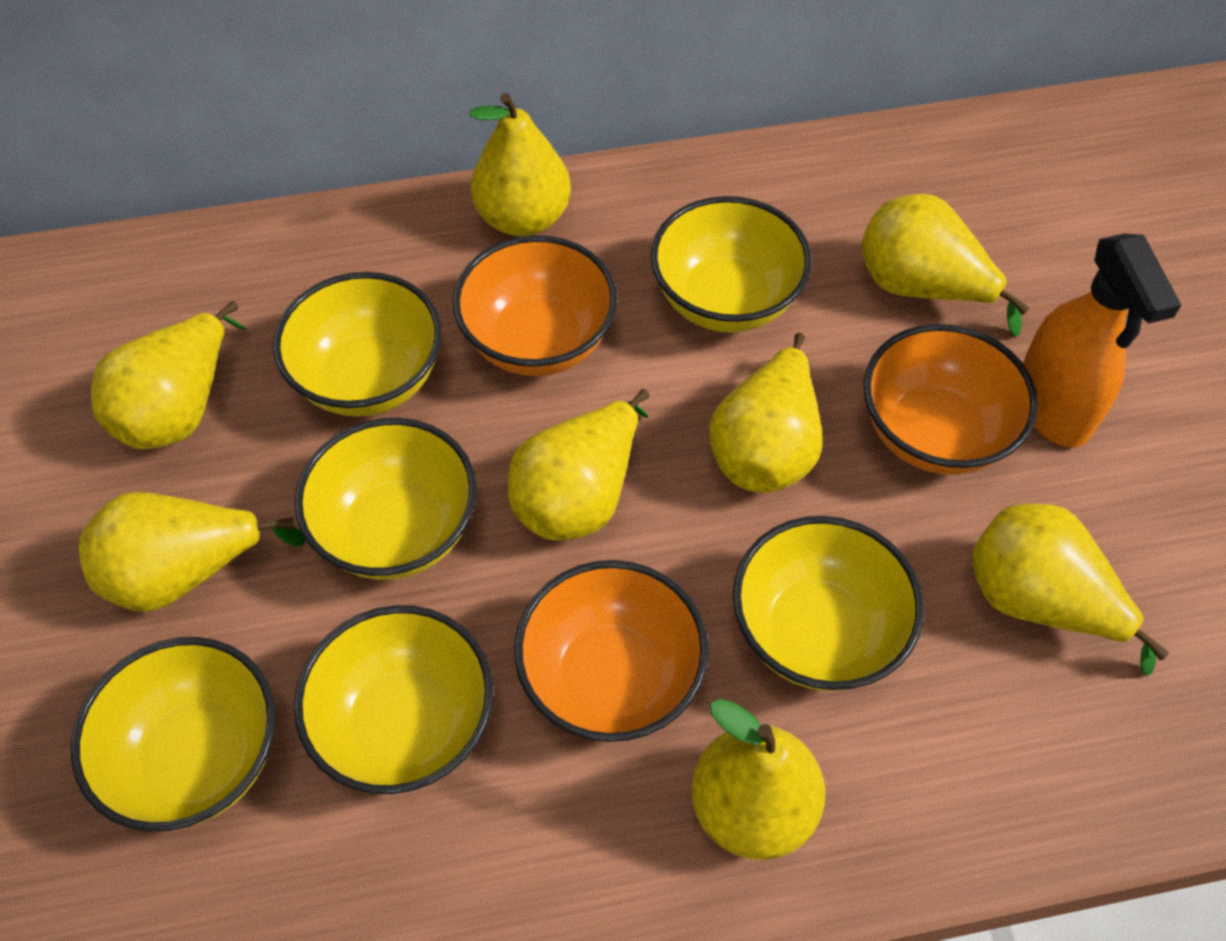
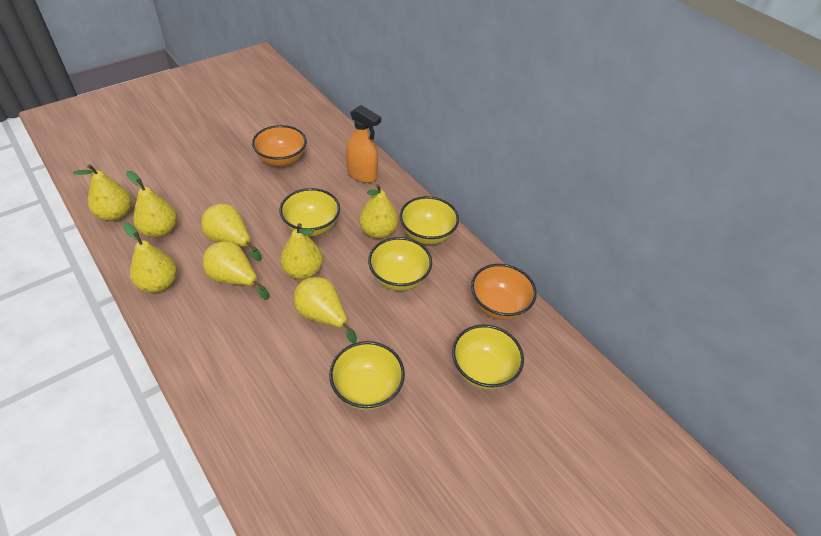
orange bowl: [453,235,618,376] [514,560,709,742] [864,324,1038,475] = 3 -> [252,125,307,167] [471,264,537,320] = 2
yellow bowl: [71,637,276,831] [273,272,442,417] [294,605,494,794] [295,418,477,580] [651,196,812,333] [733,516,924,691] = 6 -> [280,188,340,236] [329,341,405,410] [368,237,432,291] [400,196,459,245] [452,324,524,390] = 5

